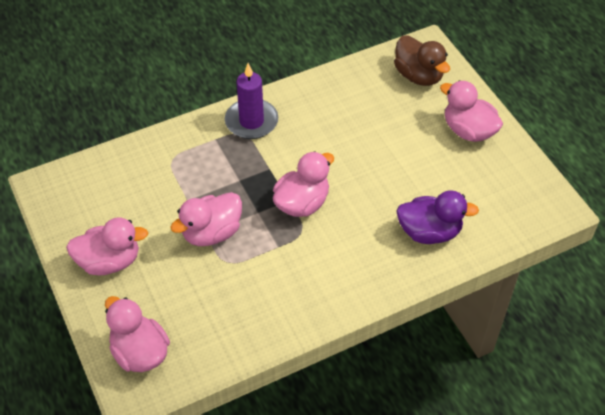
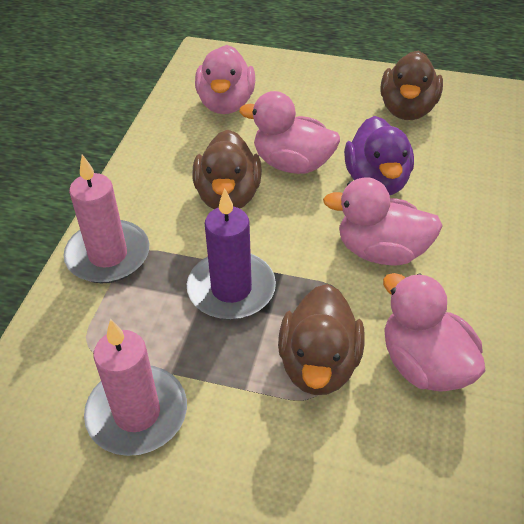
brown duck: [394,35,450,86] = 1 -> [193,130,262,209] [278,284,365,395] [380,51,443,120] = 3
pink candle: none = 0 -> [64,154,149,283] [84,319,187,456] = 2
pink duck: [66,218,148,275] [105,296,170,372] [170,192,242,246] [273,151,334,217] [440,80,503,142] = 5 -> [195,45,255,114] [239,91,340,174] [323,177,443,266] [383,273,486,392] = 4

